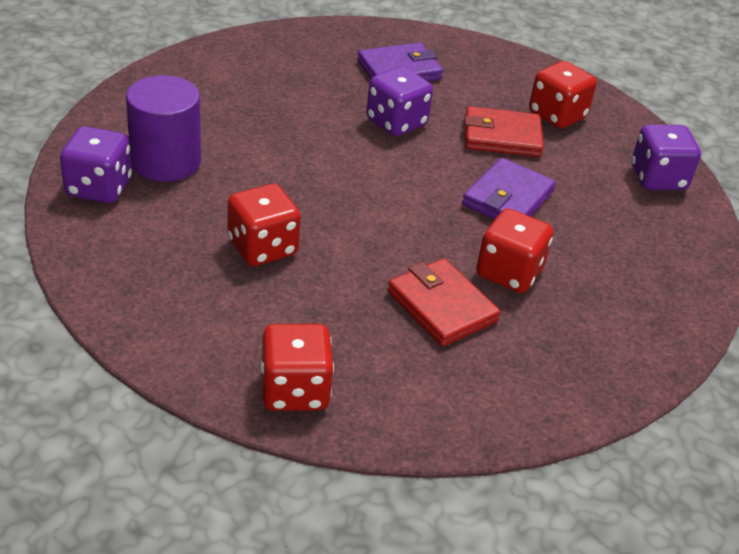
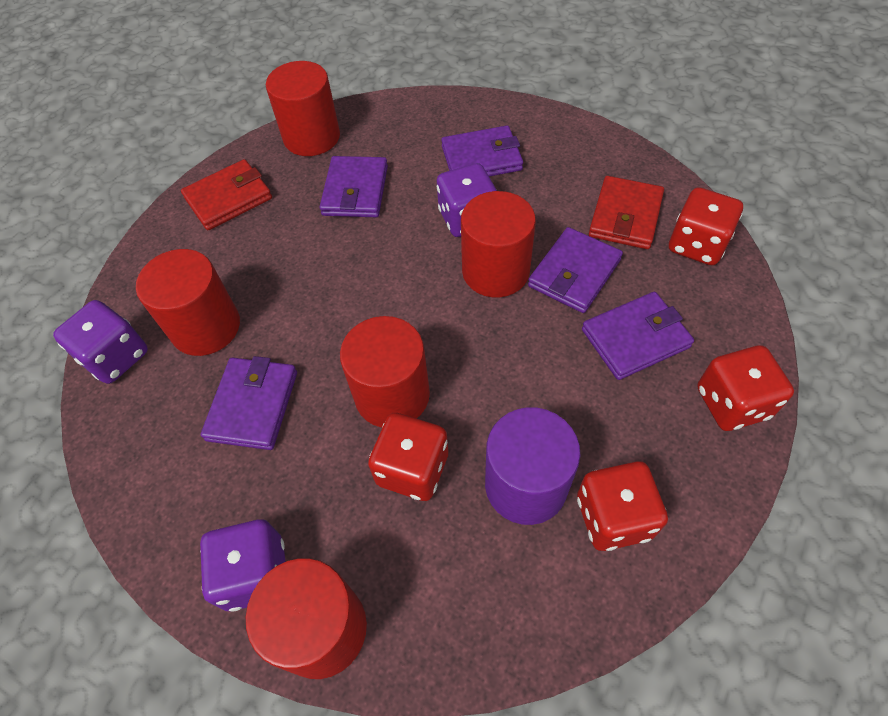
purple wallet: [357,42,443,81] [462,158,556,219] = 2 -> [201,356,297,450] [320,156,388,217] [441,125,523,177] [528,227,623,313] [582,292,694,380] = 5
red cylinder: none = 0 -> [136,249,240,356] [246,558,367,679] [266,61,340,156] [340,316,430,428] [461,191,536,297] = 5

